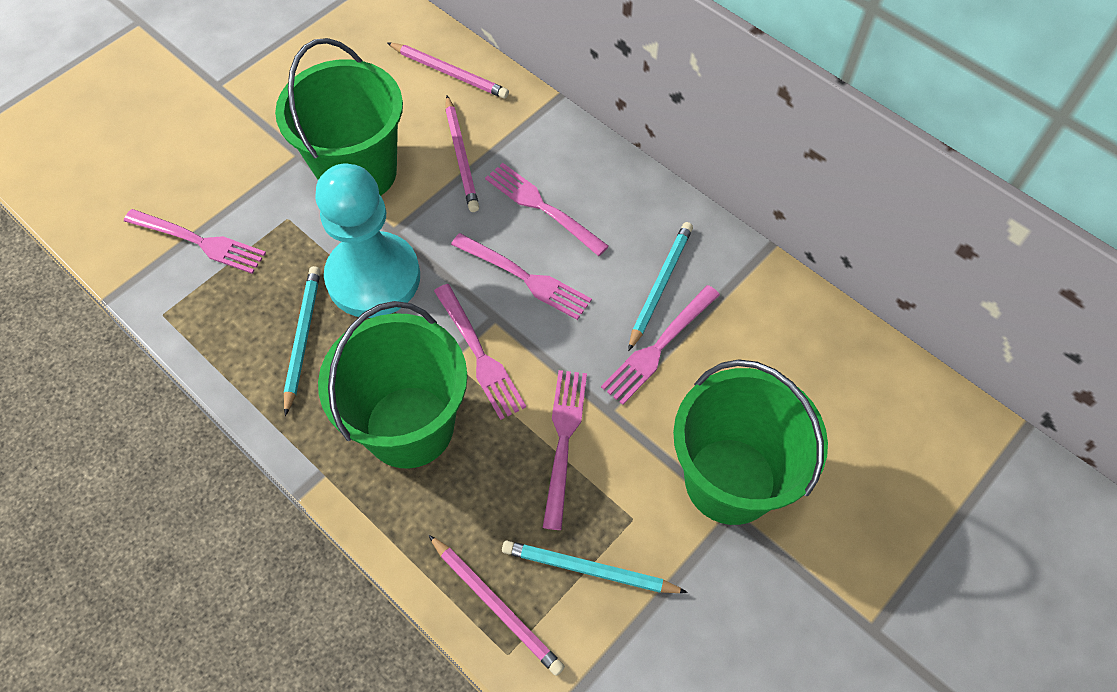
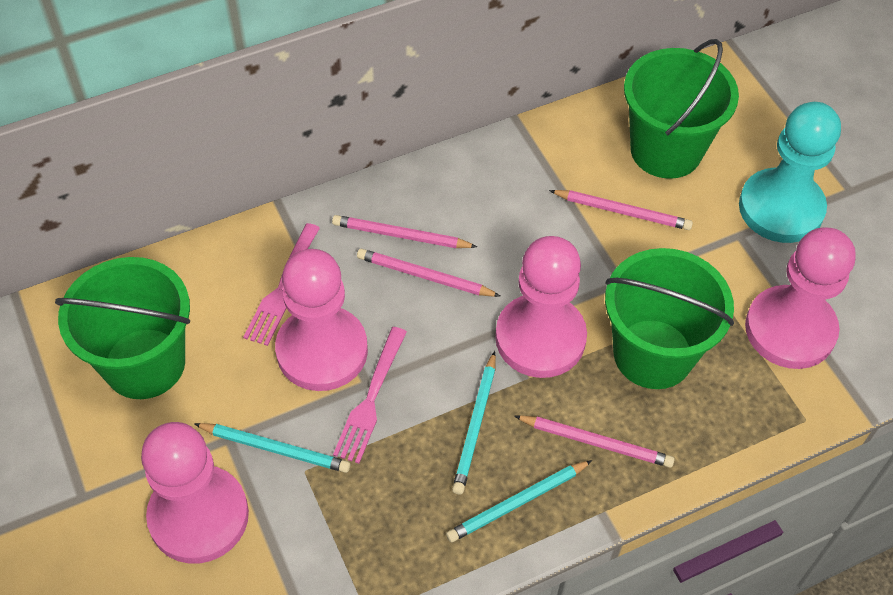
pink fork: [124,209,266,274] [434,284,526,420] [451,233,592,320] [485,163,609,256] [543,370,587,530] [601,285,720,405] = 6 -> [243,223,320,346] [333,327,407,464] = 2
pink pawn: none = 0 -> [141,422,249,564] [275,249,368,391] [495,236,587,378] [745,227,856,369] = 4
pink pencil: [387,42,509,99] [429,535,565,676] [445,95,479,212] = 3 -> [332,215,477,248] [357,249,501,297] [514,415,674,468] [549,190,693,230] = 4

